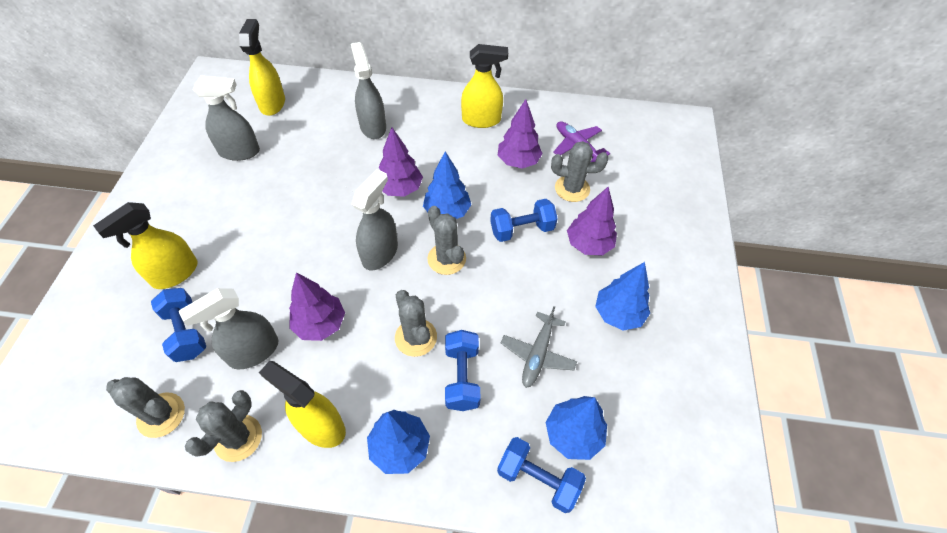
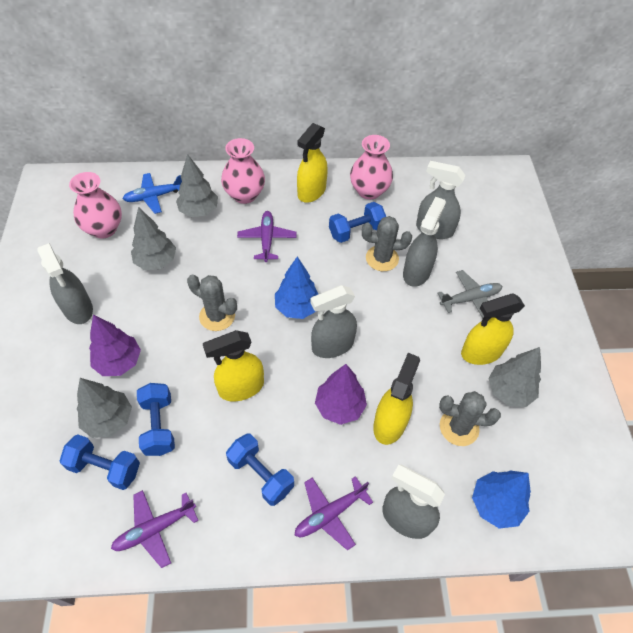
blue plane: none = 0 -> [123,173,182,214] = 1
blue tree: [367,410,430,474] [423,151,471,219] [545,396,607,460] [595,262,650,331] = 4 -> [275,257,318,319] [472,470,531,529] = 2
grey cactus: [106,377,185,438] [185,390,262,462] [395,290,437,357] [428,206,466,275] [551,141,608,202] = 5 -> [187,275,237,331] [362,216,412,271] [439,391,501,446] = 3
grey spray bottle: [179,288,278,369] [193,76,260,161] [351,42,386,139] [352,169,398,270] = 4 -> [37,243,93,324] [310,285,357,358] [382,464,445,539] [403,197,446,287] [416,161,465,239] = 5
grey tree: none = 0 -> [77,378,132,438] [131,207,176,270] [176,154,218,217] [488,347,541,407] = 4
pink vase: none = 0 -> [69,172,122,239] [221,138,265,204] [350,135,393,200] = 3
purple plane: [554,121,610,162] = 1 -> [111,490,199,568] [237,211,296,262] [294,476,373,551] = 3
purple tree: [289,273,345,341] [379,127,423,197] [498,99,543,169] [567,187,617,256] = 4 -> [89,315,141,376] [315,364,367,425] = 2

